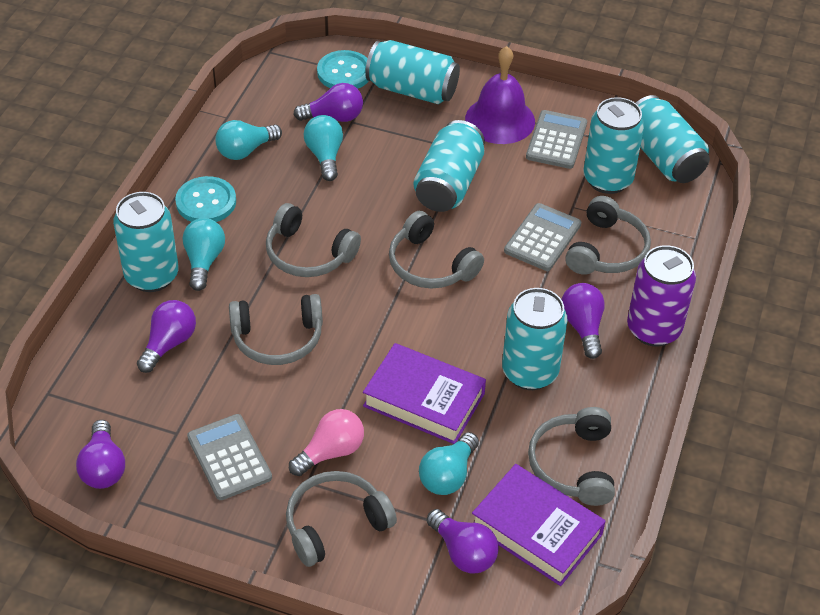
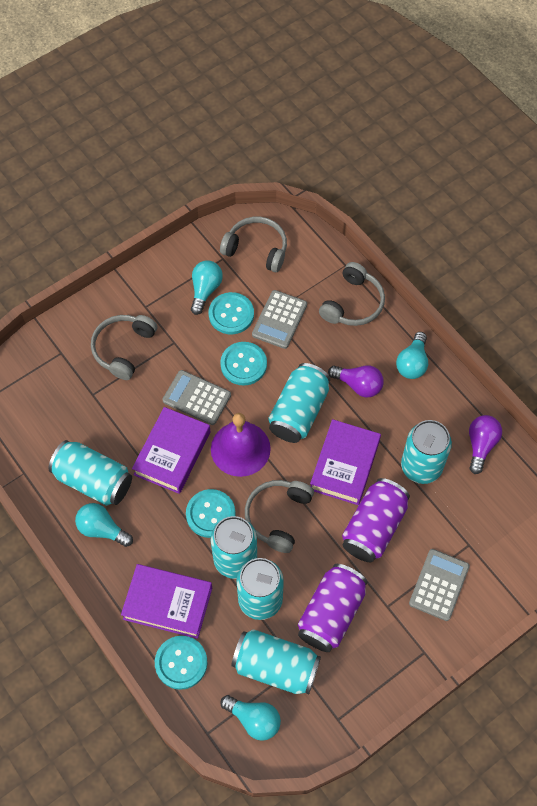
grey headphones: [229,294,323,365] [266,203,361,277] [286,471,397,567] [389,211,484,289] [528,407,615,506] [565,196,651,275] = 6 -> [91,315,157,380] [220,217,287,272] [245,480,314,553] [319,262,385,326] = 4
pink light bulb: [289,409,364,476] = 1 -> none = 0
purple book: [363,343,486,444] [472,464,606,586] = 2 -> [121,564,212,639] [132,407,210,494] [310,419,381,505] = 3
purple can: [627,245,696,346] = 1 -> [298,564,367,652] [342,478,410,562] = 2
purple light bulb: [76,420,125,489] [137,300,196,373] [293,83,363,122] [427,509,499,574] [561,283,605,359] = 5 -> [328,365,384,397] [469,415,502,474] = 2
turquoise button: [175,176,236,222] [317,50,369,89] = 2 -> [155,636,208,690] [186,489,236,538] [208,292,254,334] [220,342,267,385] = 4

